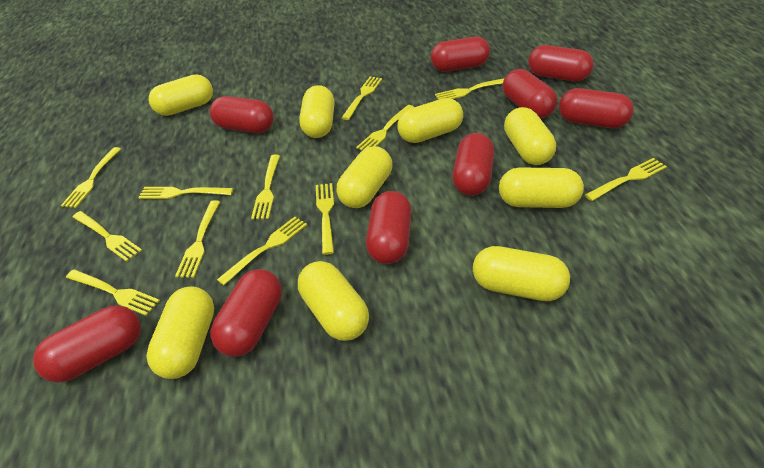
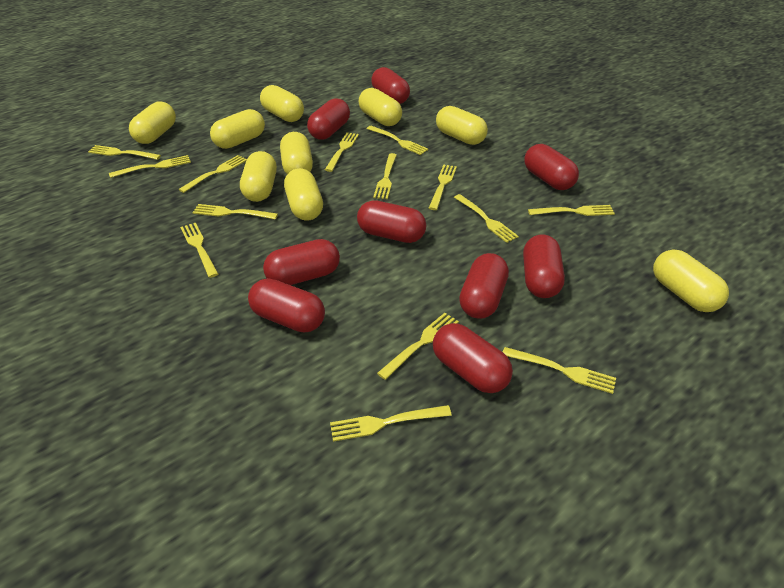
yellow fork: [61,147,121,208] [66,269,160,316] [73,211,142,262] [138,187,233,199] [175,200,220,278] [217,217,307,285] [251,155,280,219] [316,183,334,255] [342,77,382,120] [356,105,414,150] [435,78,505,100] [585,158,667,201] = 12 -> [88,145,161,160] [109,155,191,178] [178,155,247,193] [180,223,218,278] [192,204,278,220] [325,132,359,172] [330,405,452,442] [367,126,429,155] [373,153,397,199] [377,313,459,380] [429,165,457,210] [454,194,519,243] [503,347,616,394] [528,205,615,216] = 14

